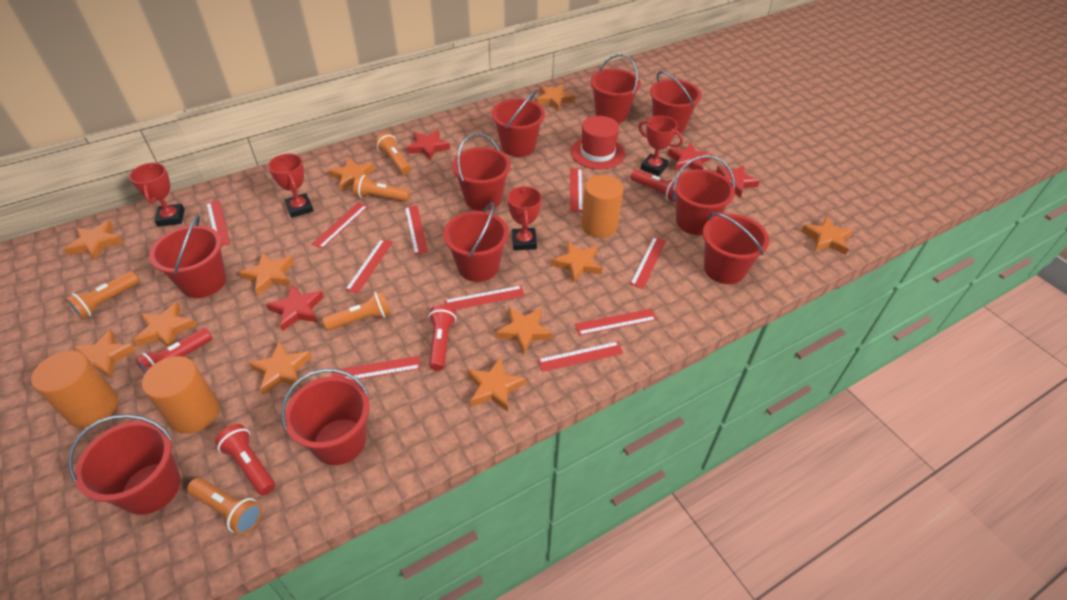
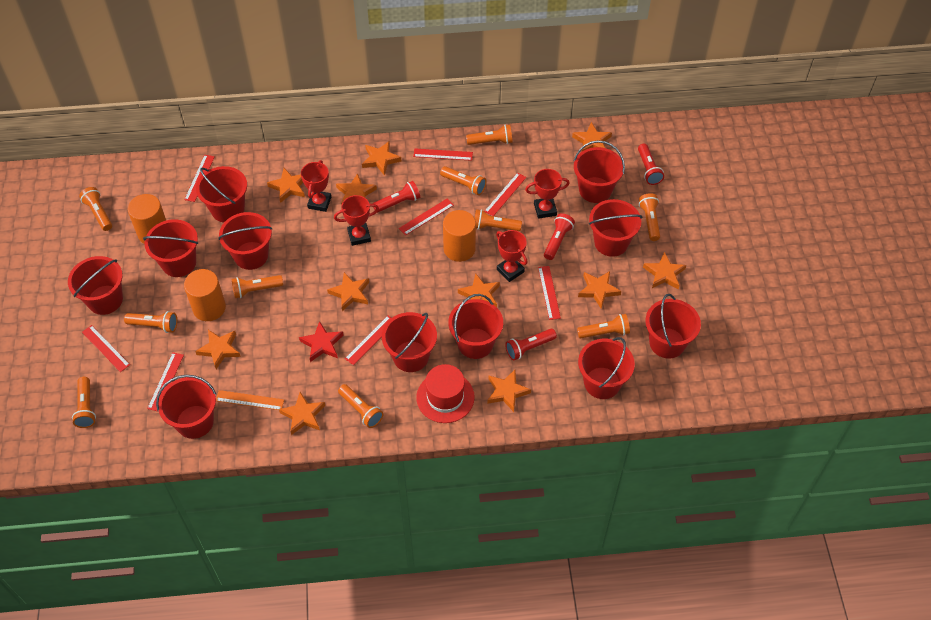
orange flashlight: [65,271,139,320] [187,478,262,535] [323,291,391,330] [353,175,410,202] [375,133,411,175] = 5 -> [72,377,96,428] [79,187,112,231] [124,311,177,333] [232,275,283,298] [338,384,383,428] [440,166,486,195] [466,125,513,145] [475,209,522,231] [577,314,630,338] [639,193,660,241] = 10
orange ruler: none = 0 -> [216,390,284,410] = 1
red bucket: [68,414,181,515] [149,215,226,298] [281,369,370,465] [443,202,509,282] [452,133,511,211] [492,90,545,157] [590,54,641,123] [650,71,702,135] [673,155,735,235] [703,212,769,284] = 10 -> [68,256,123,315] [143,219,198,277] [156,375,216,439] [196,166,247,223] [218,212,272,270] [382,312,437,372] [448,294,503,359] [574,140,625,203] [578,337,635,399] [589,199,642,257] [645,294,701,359] = 11
red ruler: [206,200,230,246] [312,202,368,249] [331,356,421,380] [345,239,393,294] [405,205,428,255] [444,286,525,310] [538,341,623,372] [570,168,583,212] [575,309,657,335] [630,237,666,289] = 10 -> [82,325,130,372] [147,352,184,411] [184,155,215,202] [345,316,391,365] [399,198,454,236] [413,149,473,161] [484,173,526,216] [538,266,561,320] = 8
red star: [266,284,324,331] [407,130,450,160] [668,143,712,171] [716,165,760,198] = 4 -> [299,321,344,362] = 1

